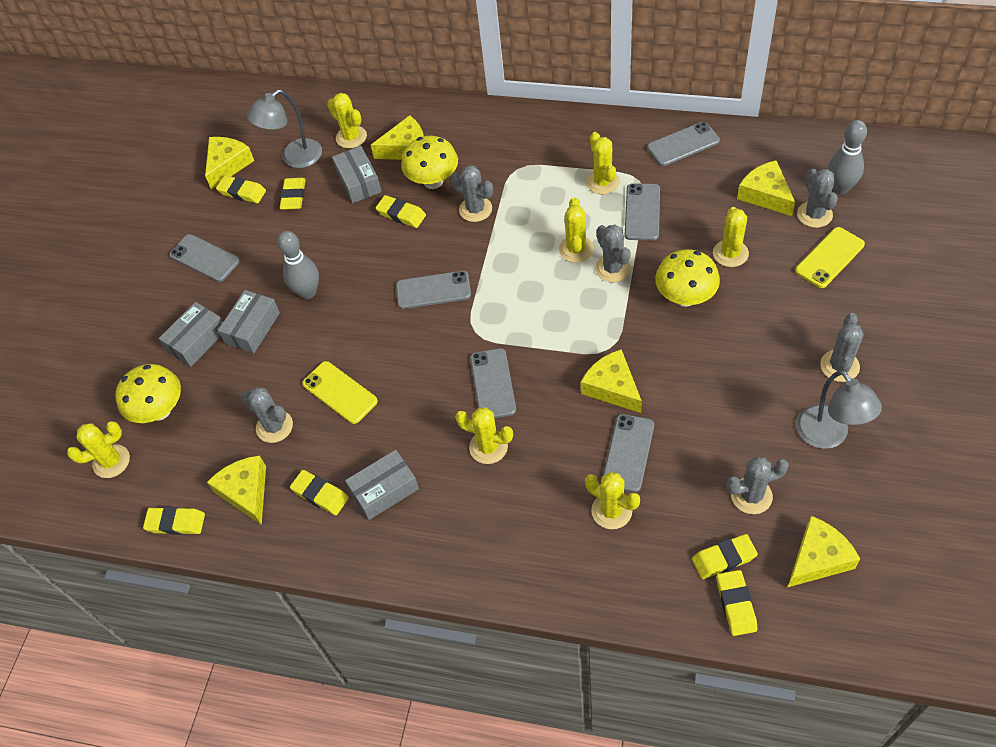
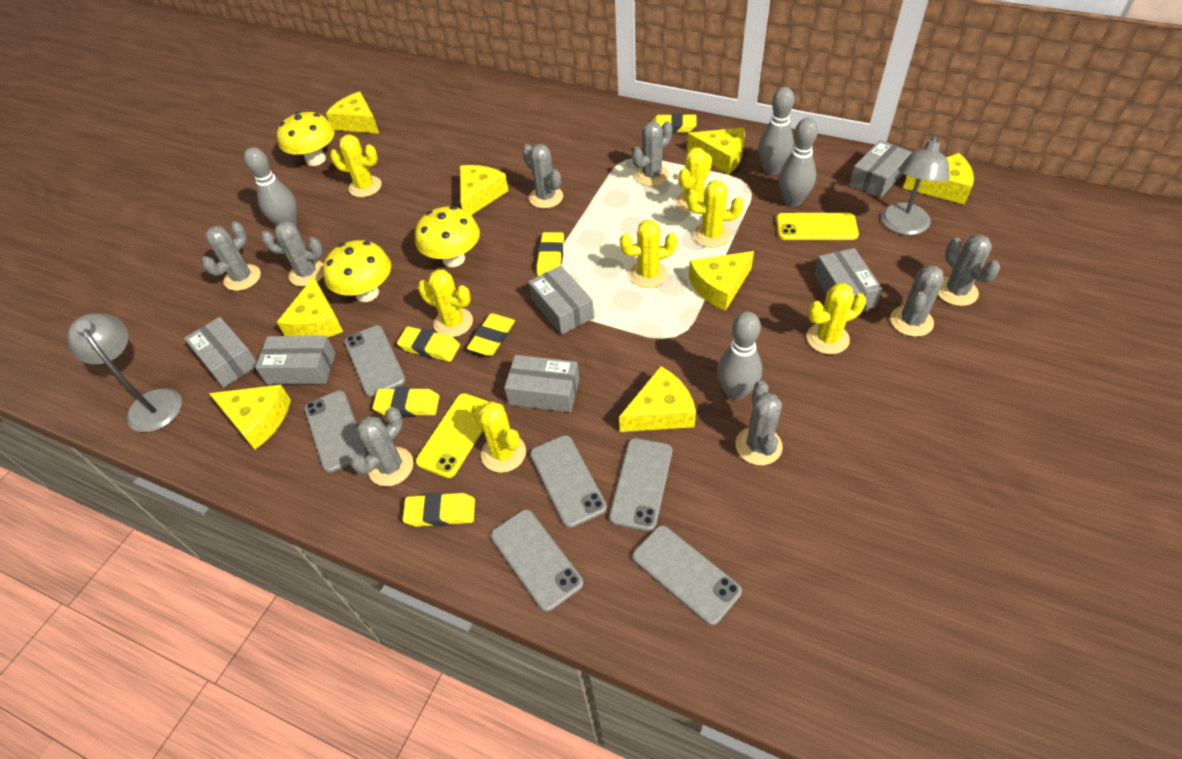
grey bowling pin: [277,231,319,299] [828,120,867,194] = 2 -> [244,147,297,226] [717,312,762,401] [758,87,794,175] [779,118,818,207] = 4
grey box: [158,302,223,367] [218,290,280,353] [332,146,382,203] [345,450,419,520] = 4 -> [184,317,257,388] [255,335,336,385] [504,355,579,413] [528,266,594,335] [814,248,883,310] [849,140,912,198] = 6
grey cactus: [241,387,293,443] [451,165,493,222] [595,225,631,282] [727,456,789,514] [797,169,838,228] [820,313,864,382] = 6 -> [202,221,261,291] [261,221,324,286] [349,407,413,486] [522,144,563,209] [632,121,672,186] [736,381,783,465] [890,265,944,337] [938,235,1000,306] = 8
yellow cheese: [205,137,254,190] [207,456,266,525] [371,115,424,160] [581,349,642,413] [737,160,795,216] [787,516,860,588] = 6 -> [209,385,291,450] [277,277,343,337] [326,91,379,134] [460,165,509,215] [619,366,696,432] [687,127,745,174] [689,251,754,311] [903,153,974,205] = 8
yellow eraser: [143,507,205,535] [216,175,266,203] [280,178,306,210] [290,470,349,515] [376,195,426,228] [692,534,758,579] [717,570,757,636] = 7 -> [372,387,439,416] [397,327,460,362] [403,493,475,527] [467,313,515,356] [537,232,564,276] [651,113,697,134] = 6

